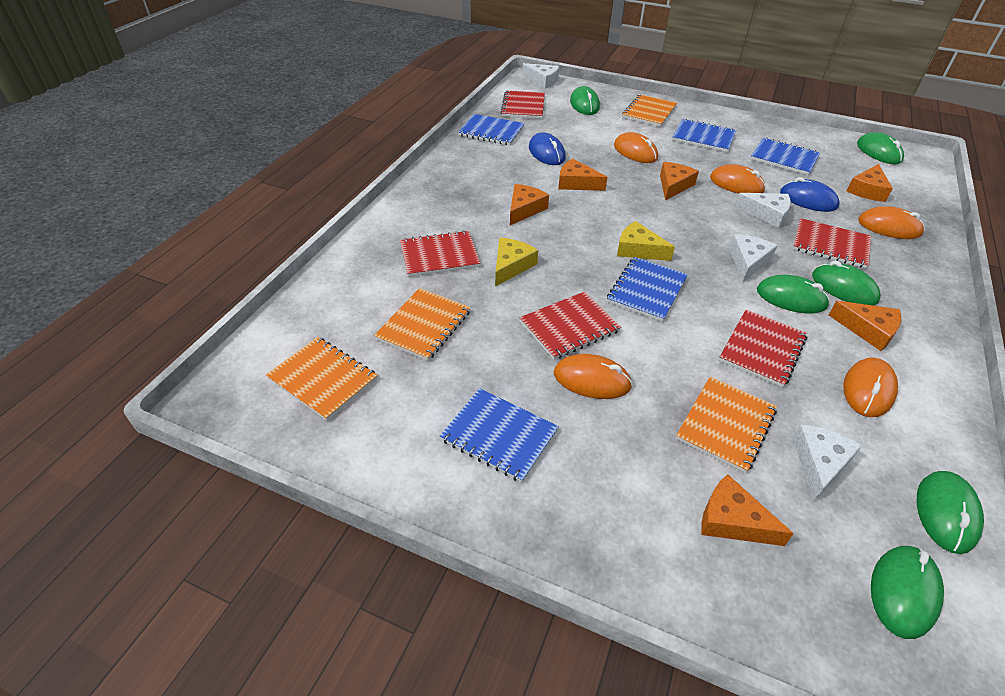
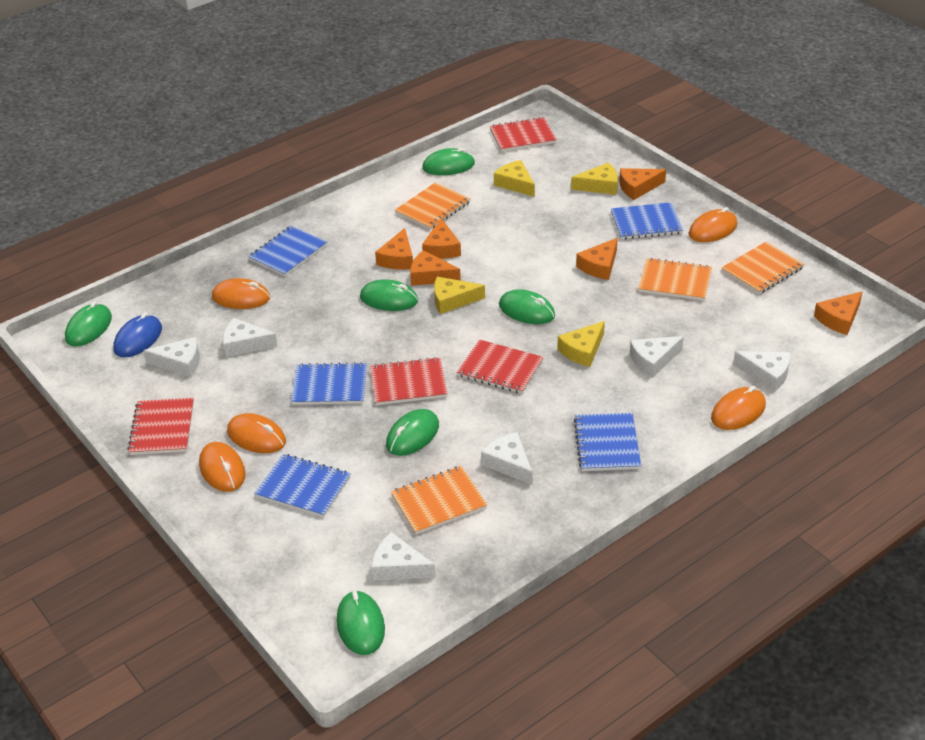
blue mouse: [529,133,566,165] [780,177,839,212] = 2 -> [113,312,162,358] = 1
red notebook: [400,230,481,277] [500,90,545,119] [520,292,621,360] [719,310,807,387] [793,218,871,268] = 5 -> [128,398,194,455] [370,357,448,405] [457,339,544,394] [490,117,557,152] = 4
white cheese: [522,63,559,88] [729,234,778,282] [735,193,791,228] [792,425,862,501] = 4 -> [143,337,199,377] [223,318,278,357] [372,532,436,580] [481,432,532,485] [630,336,684,377] [733,351,790,392] = 6
yellow cheese: [495,238,538,287] [617,221,675,261] = 2 -> [434,277,485,314] [494,160,535,197] [558,321,605,367] [571,163,618,195] = 4

